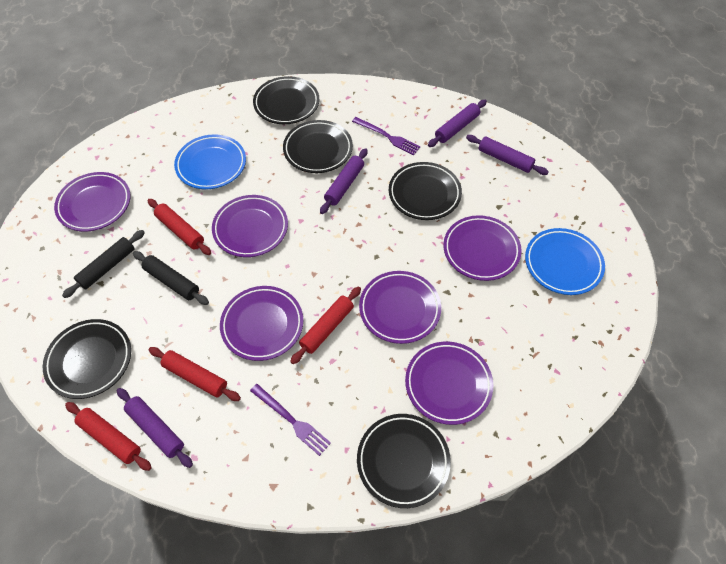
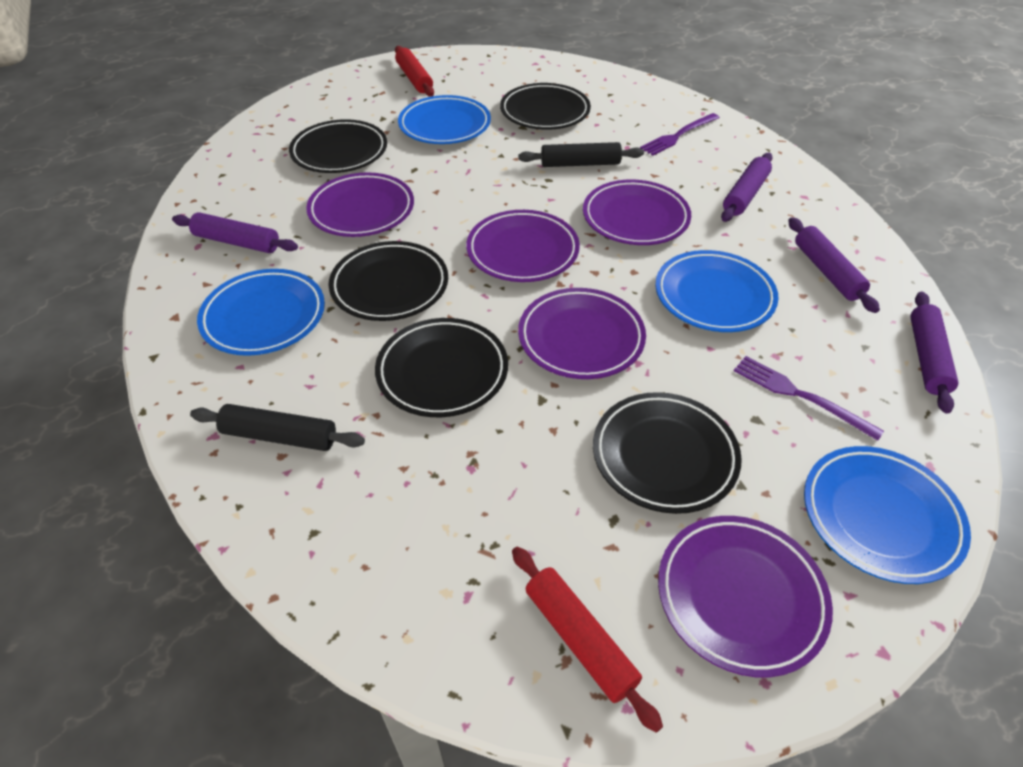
blue plate: [174,134,246,189] [525,228,605,295] = 2 -> [197,269,325,356] [398,95,491,144] [655,250,779,332] [804,446,971,584] = 4
purple plate: [54,172,130,232] [212,195,288,257] [220,286,303,361] [359,271,441,344] [405,342,493,425] [443,215,522,281] = 6 -> [306,172,414,237] [466,210,580,282] [518,288,646,379] [583,179,691,245] [658,516,833,677] = 5
red rolling pin: [65,402,152,471] [147,199,211,255] [149,347,241,401] [290,286,361,364] = 4 -> [395,46,434,97] [512,547,663,733] = 2

